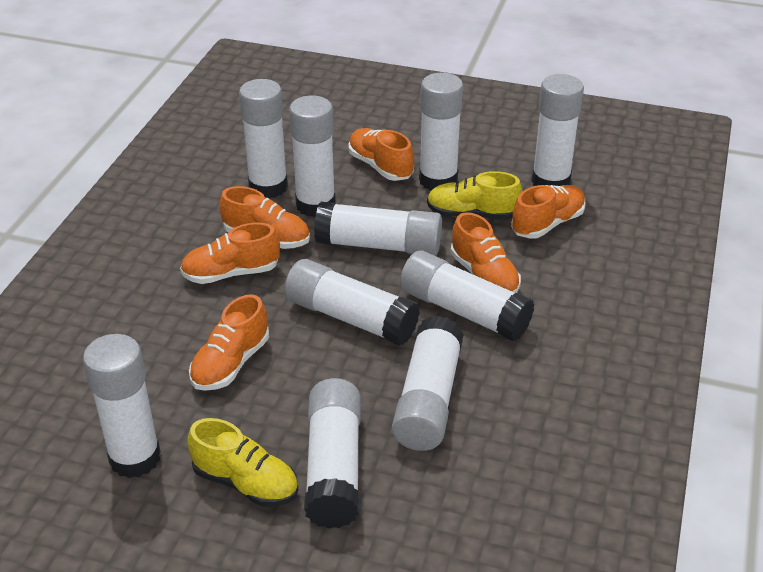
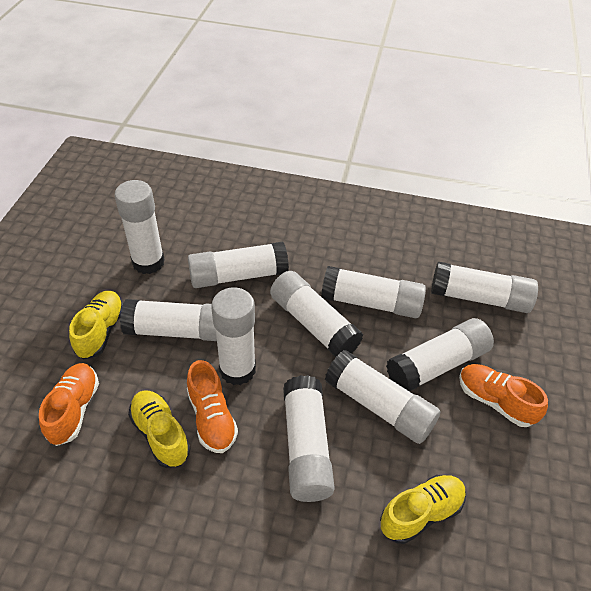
orange shoe: [180,223,280,284] [189,294,269,391] [219,186,310,249] [348,128,414,181] [451,212,521,293] [511,185,586,239] = 6 -> [39,363,99,446] [187,360,238,453] [459,364,548,427] = 3
yellow shoe: [188,418,298,507] [427,171,523,220] = 2 -> [69,291,123,360] [128,390,190,468] [380,475,466,544] = 3

